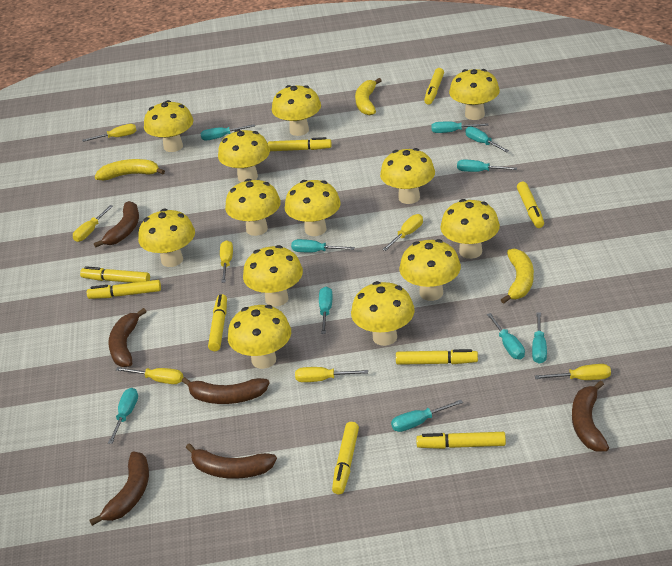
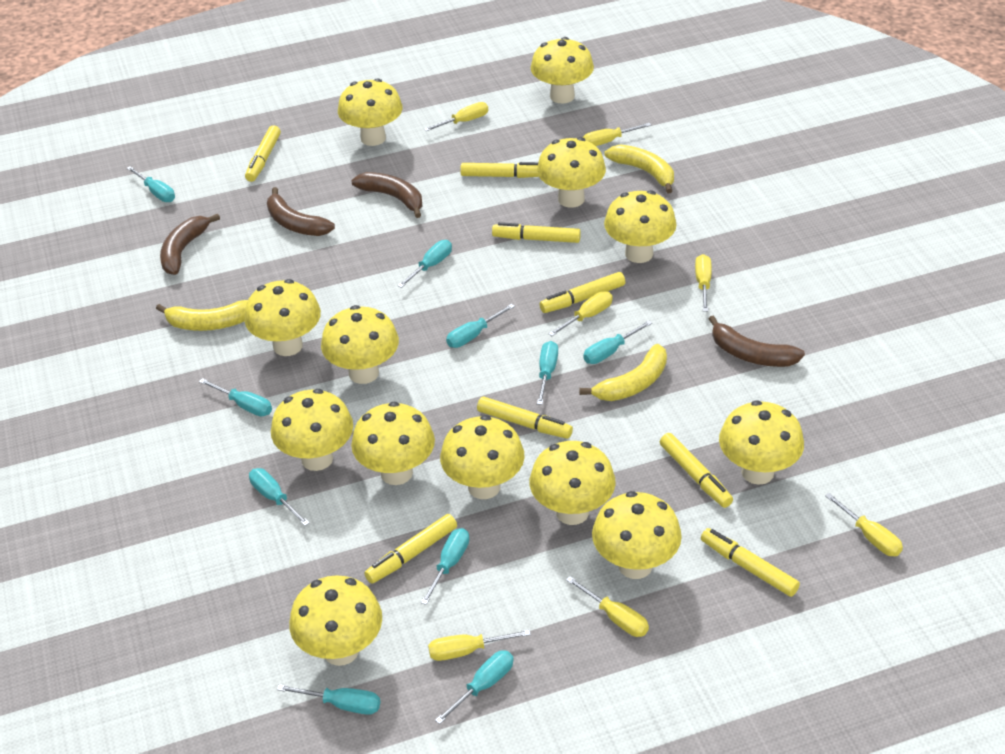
brown banana: [90,451,149,526] [94,201,139,247] [108,308,147,367] [182,377,270,404] [186,443,277,479] [572,380,609,452] = 6 -> [160,214,220,275] [267,187,335,236] [351,172,422,218] [709,315,805,367] = 4
yellow marker: [80,266,150,283] [87,280,161,299] [208,294,227,351] [268,137,332,151] [332,422,359,495] [396,349,478,365] [416,432,506,449] [424,68,444,105] [517,182,544,228] = 9 -> [245,125,281,182] [364,514,457,584] [460,162,539,178] [477,396,573,439] [492,222,581,243] [539,272,625,313] [660,433,733,508] [701,528,800,597] = 8

